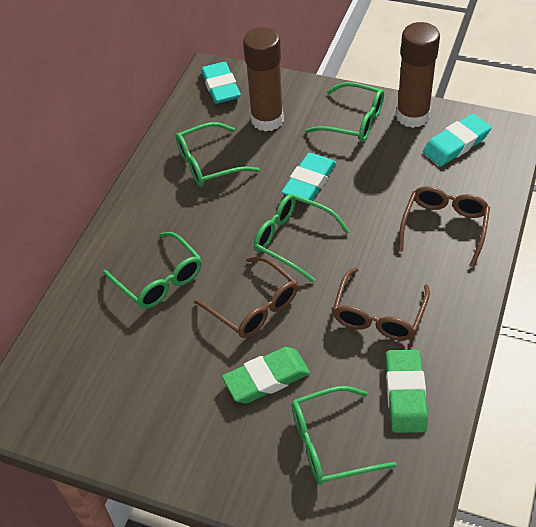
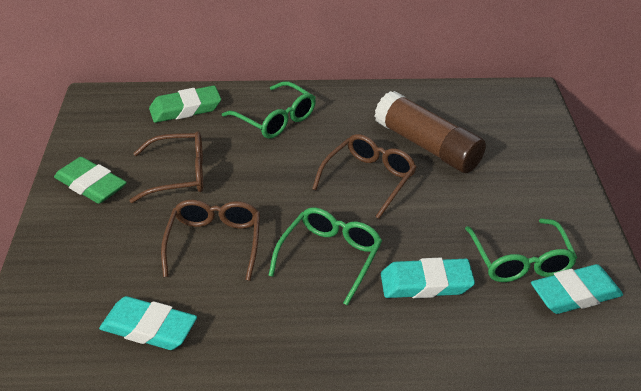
brown glue stick: [243,27,284,132] [396,22,440,128] = 2 -> [374,91,486,173] = 1
green glasses: [103,232,202,309] [175,122,260,187] [254,194,350,282] [292,386,397,485] [305,82,384,142] = 5 -> [222,81,316,139] [268,207,382,306] [465,218,577,282] = 3

